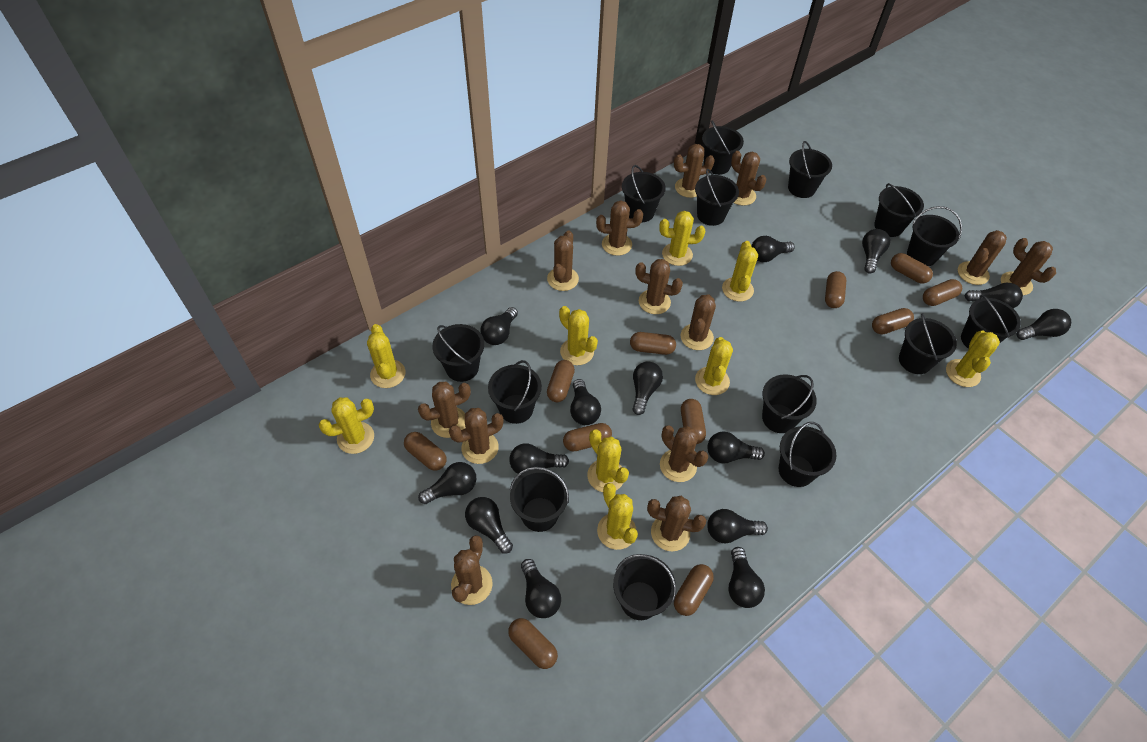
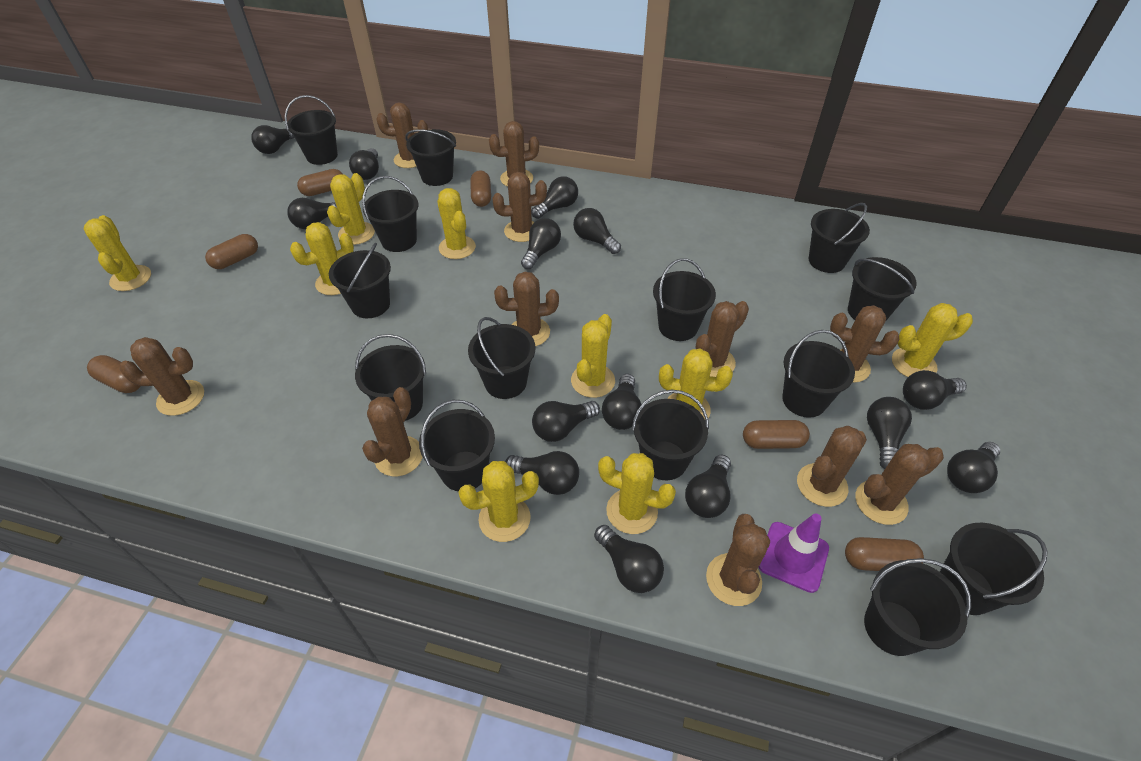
brown cactus: [418,382,471,438] [449,408,503,464] [451,535,492,605] [547,230,579,291] [596,200,643,256] [635,259,683,314] [647,496,706,551] [660,425,708,482] [674,144,715,198] [680,294,716,350] [731,151,766,206] [958,230,1007,285] [1001,238,1056,295] = 13 -> [120,337,204,416] [362,387,422,476] [376,103,428,168] [489,121,539,187] [492,172,547,242] [494,272,559,346] [695,301,749,377] [706,514,770,606] [797,426,867,507] [830,305,899,383] [855,444,944,525] = 11
brown capsule: [404,432,446,471] [508,618,558,669] [547,360,575,402] [563,423,612,451] [630,332,676,355] [674,564,714,616] [681,399,706,444] [825,271,846,308] [872,308,914,334] [891,253,933,284] [923,279,962,306] = 11 -> [87,355,141,393] [205,234,258,269] [297,169,343,196] [470,170,491,207] [743,420,810,449] [845,537,924,571] = 6
purple traffic cone: none = 0 -> [759,513,829,593] = 1

